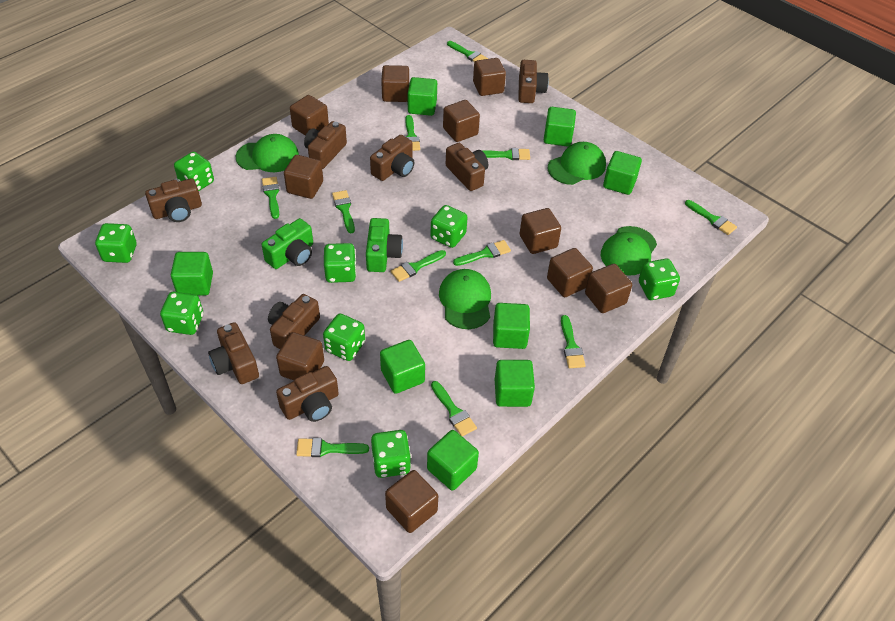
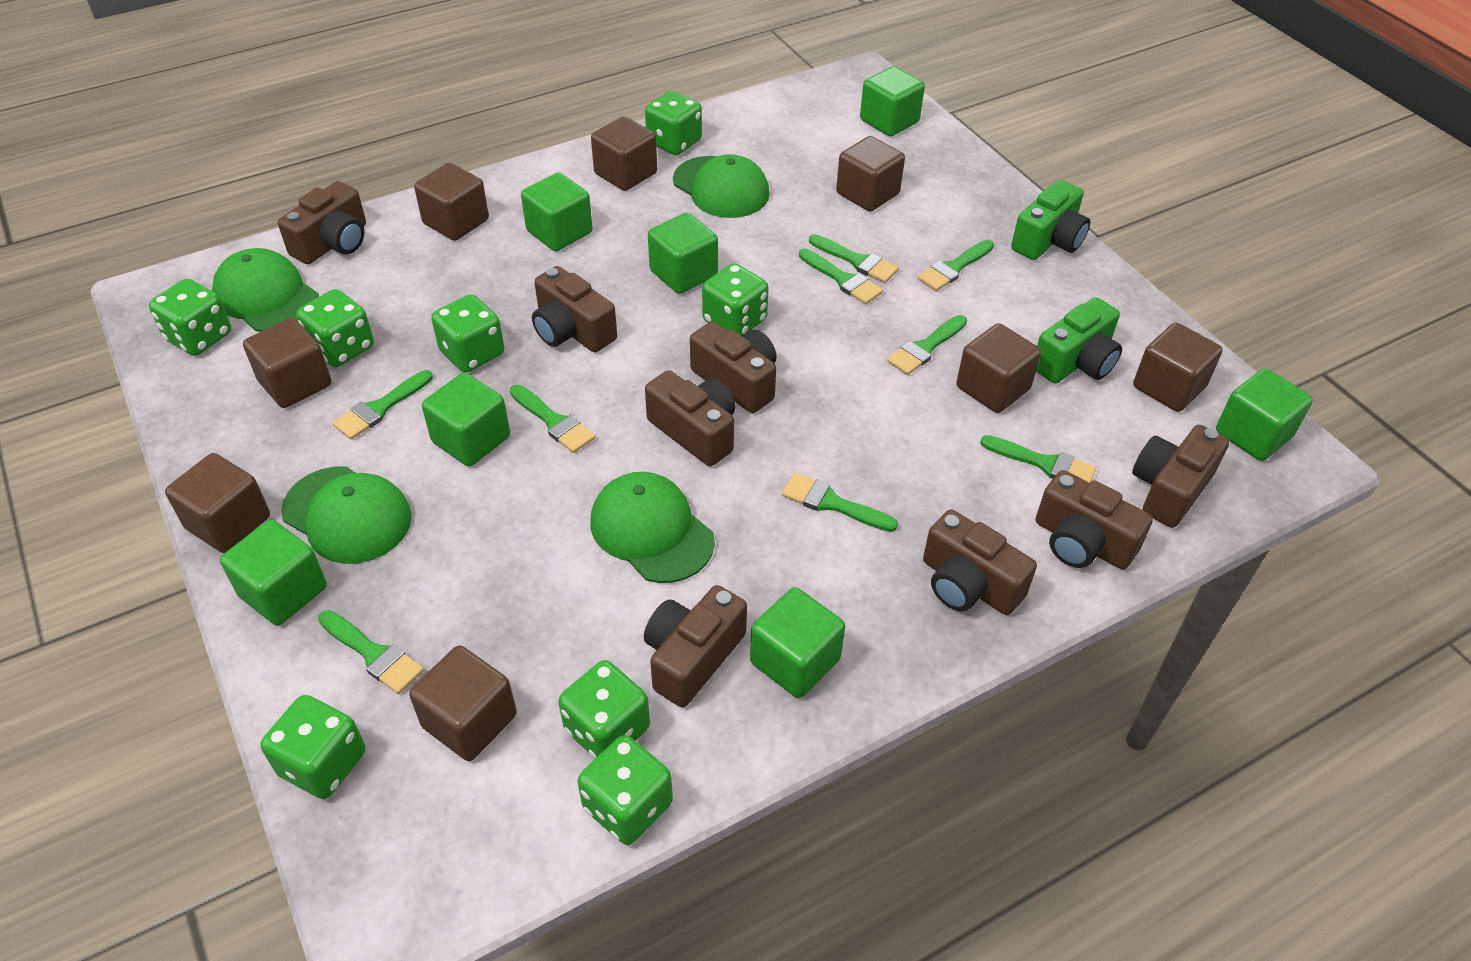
brown cube: [276,332,324,380] [284,155,323,199] [290,95,329,136] [381,65,409,102] [385,470,438,533] [443,100,480,142] [473,58,506,96] [520,208,561,254] [547,248,593,297] [585,264,632,313] = 10 -> [165,453,270,553] [243,318,332,408] [409,646,517,761] [414,163,489,241] [591,116,657,191] [836,136,905,212] [956,323,1041,413] [1133,322,1223,412] = 8
green brush: [262,177,279,219] [296,438,369,457] [332,190,355,233] [391,250,446,282] [405,115,420,151] [431,381,477,437] [447,41,488,62] [453,240,511,266] [483,148,530,160] [561,315,586,368] [685,200,737,235] = 11 -> [318,610,424,694] [333,370,433,440] [510,385,596,453] [782,473,898,532] [799,249,883,304] [809,234,899,283] [887,315,967,375] [917,240,994,291] [980,435,1096,483] = 9
green cube: [171,252,213,295] [380,340,425,394] [408,77,437,116] [427,430,479,491] [493,303,530,349] [495,360,535,407] [544,107,576,147] [603,151,642,195] = 8 -> [220,520,327,626] [422,373,510,467] [521,172,593,251] [648,213,718,294] [750,587,845,698] [860,66,925,136] [1216,368,1313,461] = 7

